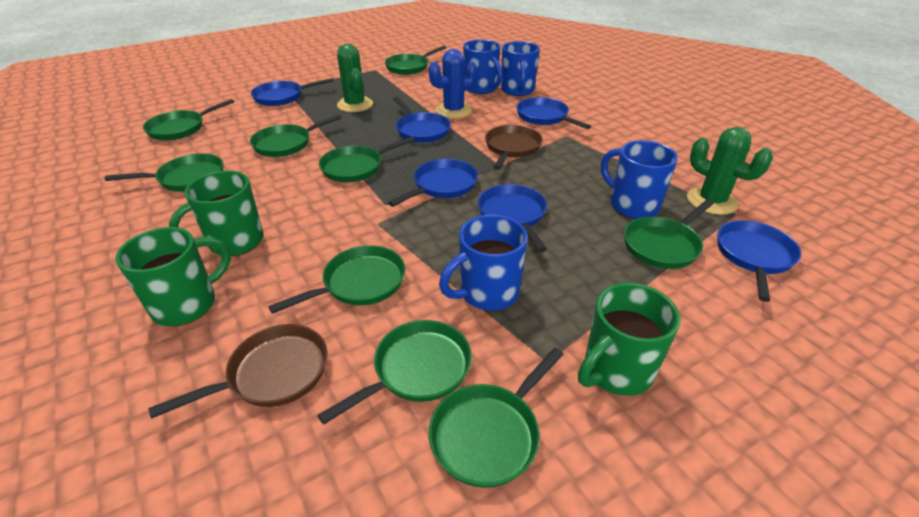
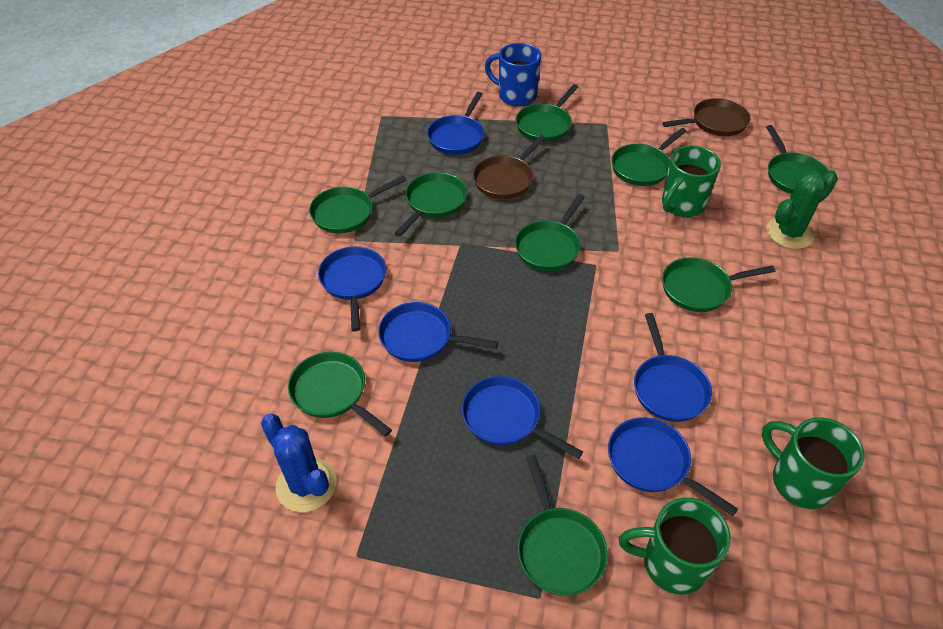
blue mug: [439,214,528,311] [463,40,503,94] [501,41,540,96] [601,140,678,219] = 4 -> [485,43,541,107] = 1
green cactus: [337,44,373,112] [687,127,773,215] = 2 -> [766,170,838,249] = 1

